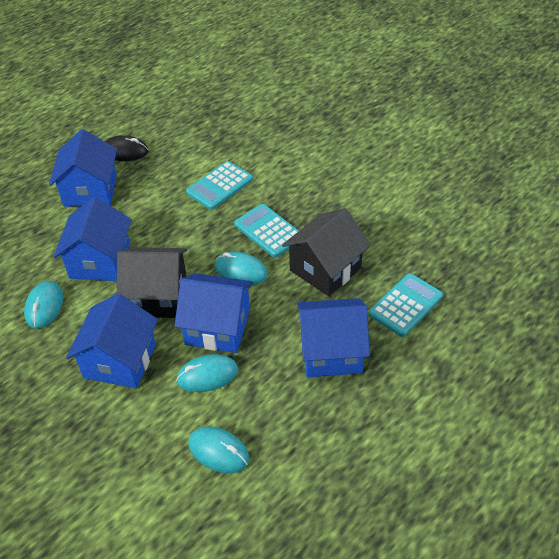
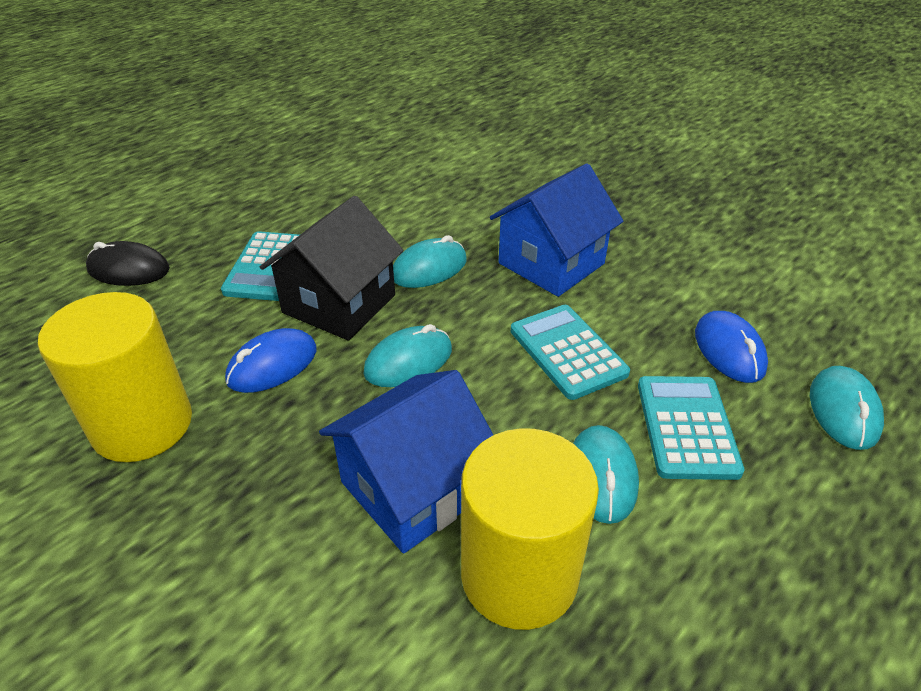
black house: [117,247,187,318] [282,208,371,296] = 2 -> [260,196,404,341] = 1
blue house: [49,129,117,207] [53,197,132,281] [66,293,158,389] [174,273,253,353] [297,298,370,377] = 5 -> [319,370,493,554] [490,164,623,297] = 2
blue mouse: none = 0 -> [225,328,317,393] [695,311,768,383] = 2
yellow cylinder: none = 0 -> [38,292,192,462] [461,428,599,630] = 2

